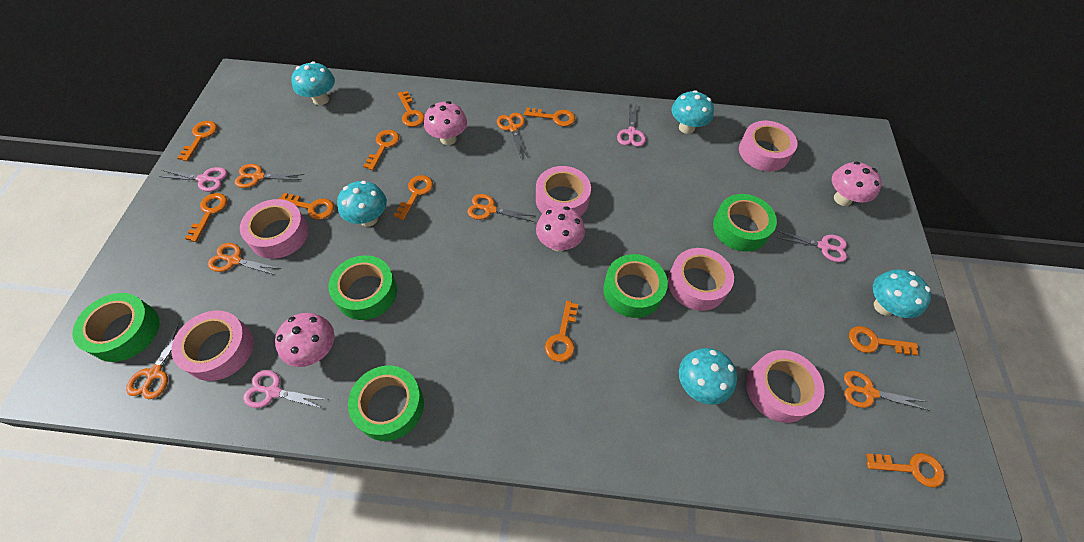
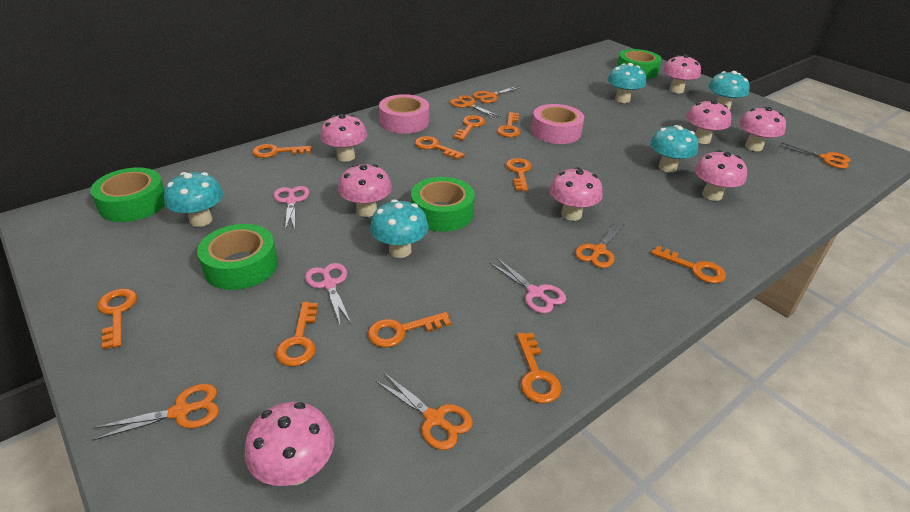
green tape: [72,293,160,362] [329,255,397,320] [348,366,424,441] [603,254,668,318] [713,194,777,252] = 5 -> [90,167,165,222] [197,224,278,290] [411,177,475,232] [617,49,662,79] = 4
pink mushroom: [275,313,335,367] [424,101,467,145] [536,206,585,252] [832,161,882,206] = 4 -> [244,402,334,486] [320,114,367,162] [338,164,392,217] [549,167,603,221] [663,54,701,93] [686,100,731,144] [694,150,747,201] [739,107,786,151] = 8
pink scissors: [158,167,227,192] [243,370,328,409] [617,103,646,147] [776,231,847,262] = 4 -> [273,186,310,231] [305,263,351,324] [490,258,566,313] = 3
pink tape: [171,310,254,381] [240,199,309,259] [536,166,591,216] [668,248,734,311] [739,121,798,171] [746,350,825,423] = 6 -> [379,94,429,134] [531,104,584,144] = 2

